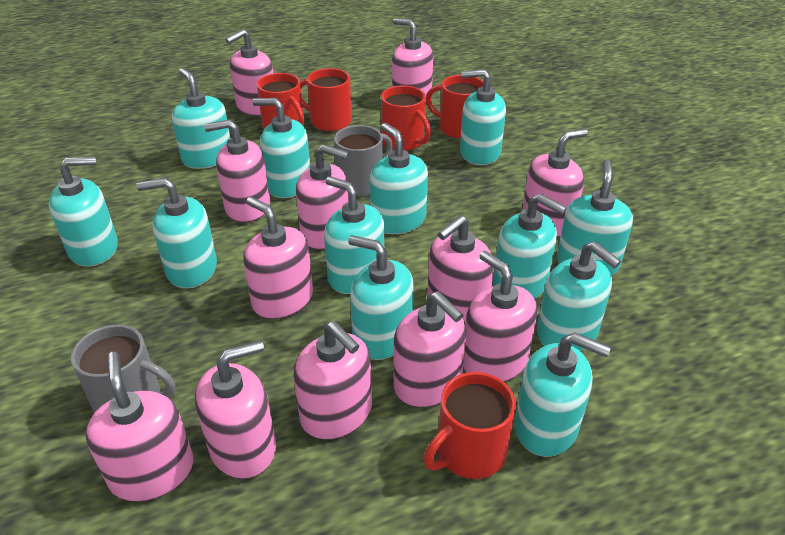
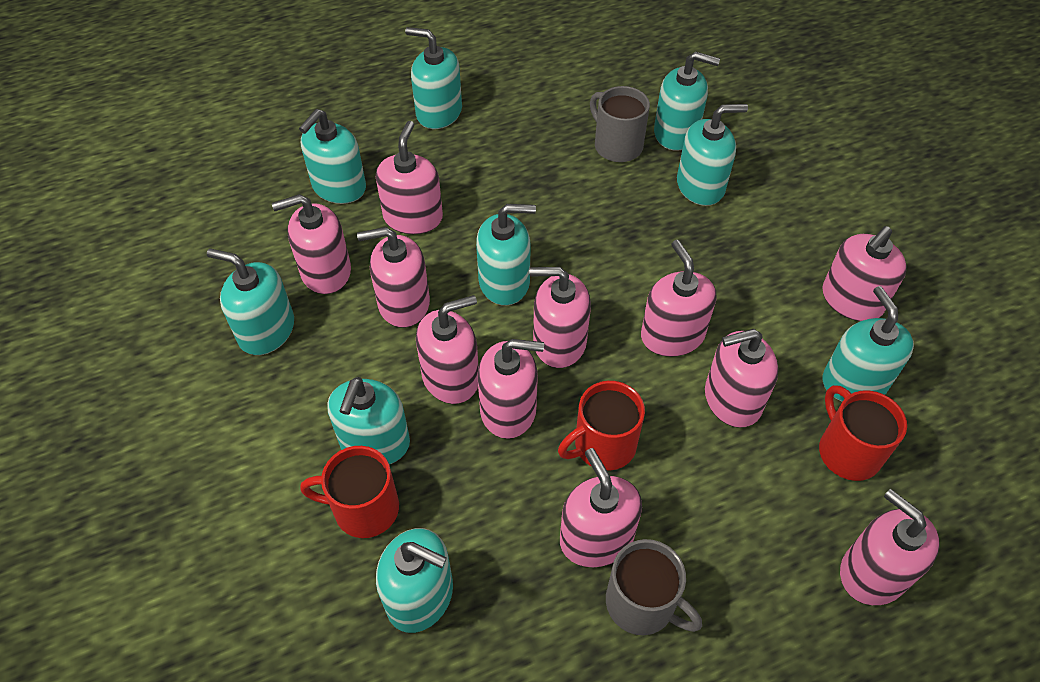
pink soap dispenser: [86,352,193,502] [195,340,276,479] [204,119,270,222] [225,29,273,116] [243,197,313,319] [293,321,372,440] [296,144,349,250] [392,18,433,95] [394,291,467,407] [427,215,494,322] [463,251,538,382] [523,129,588,237] = 12 -> [272,194,351,294] [357,227,430,328] [376,121,443,234] [416,295,479,404] [477,339,544,439] [529,267,591,368] [560,448,642,567] [641,240,716,357] [705,329,779,428] [822,226,907,321] [840,489,940,605] = 11
red mug: [257,73,304,130] [300,68,352,131] [381,85,431,151] [424,372,516,479] [426,75,483,139] = 5 -> [300,446,399,538] [558,381,645,471] [819,385,907,481] = 3
turquoise soap dispenser: [49,156,118,267] [136,178,217,288] [172,68,230,169] [253,98,310,198] [324,176,384,294] [348,235,414,360] [370,123,428,234] [460,69,506,165] [493,193,567,299] [514,332,611,457] [537,241,621,351] [557,159,633,276] = 12 -> [207,248,294,355] [299,109,366,204] [327,377,410,464] [376,528,453,633] [405,27,462,129] [476,204,536,305] [654,51,720,151] [677,104,748,206] [823,286,914,402] = 9

